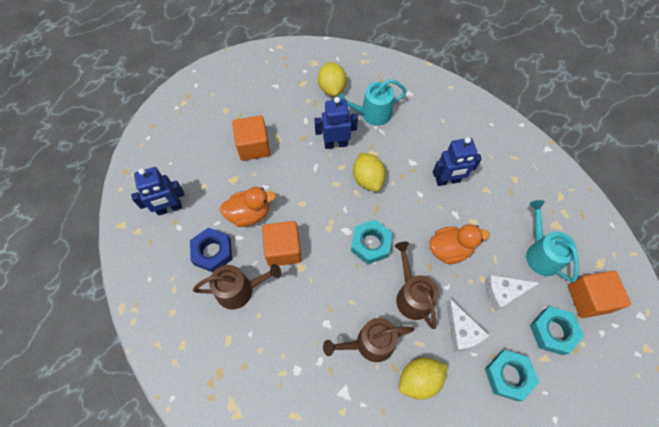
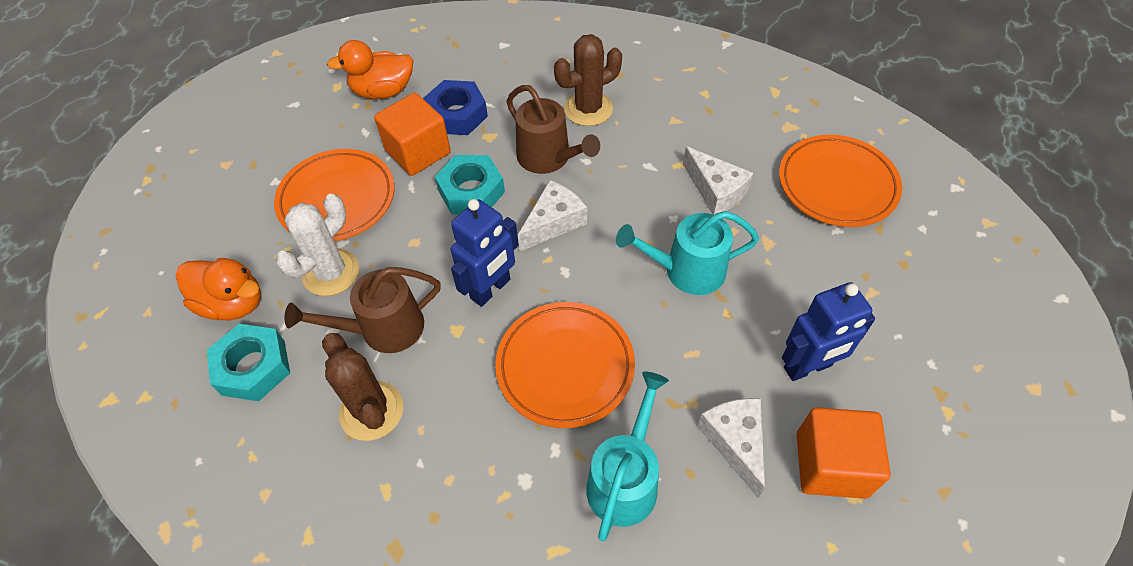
blue robot: [131,167,185,216] [314,97,358,149] [433,137,482,186] = 3 -> [451,199,519,307] [782,282,875,381] = 2
brown cactus: none = 0 -> [322,333,404,441] [554,34,622,126] = 2
brown watering can: [193,264,281,310] [323,318,414,362] [395,242,439,329] = 3 -> [285,267,441,353] [506,85,600,174] = 2
orange cube: [232,115,270,161] [262,221,302,267] [568,271,631,318] = 3 -> [374,93,451,176] [796,408,891,499] = 2
orange plate: none = 0 -> [274,149,395,241] [495,302,635,428] [779,135,902,227] = 3
turquoise nut: [351,220,392,264] [485,350,539,401] [530,306,584,355] = 3 -> [206,324,290,401] [435,155,505,214] = 2
white cactus: none = 0 -> [276,194,360,296] = 1
white cheese: [446,299,489,352] [485,275,539,312] = 2 -> [518,180,587,251] [683,146,753,215] [698,398,765,498] = 3
yellow lemon: [318,62,347,97] [353,153,386,192] [399,357,448,400] = 3 -> none = 0

